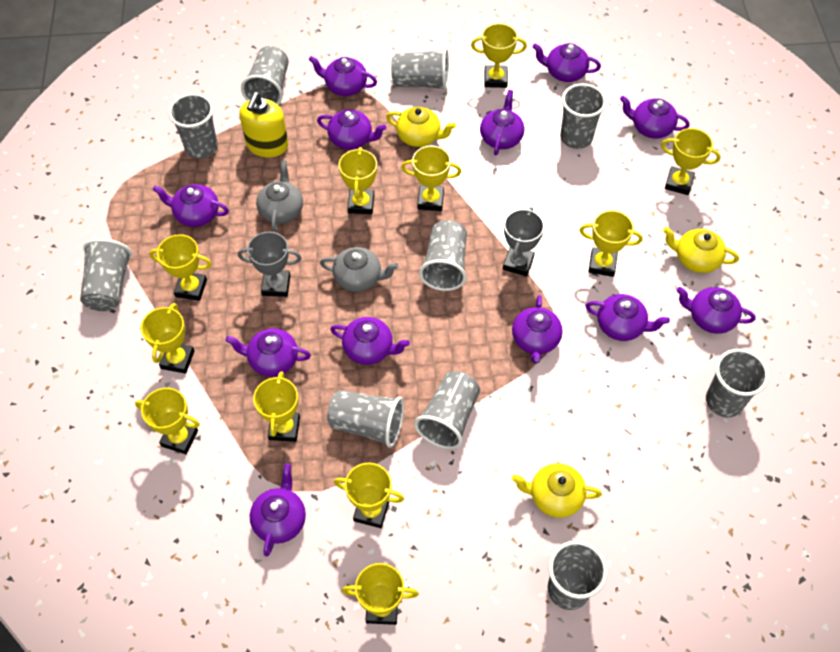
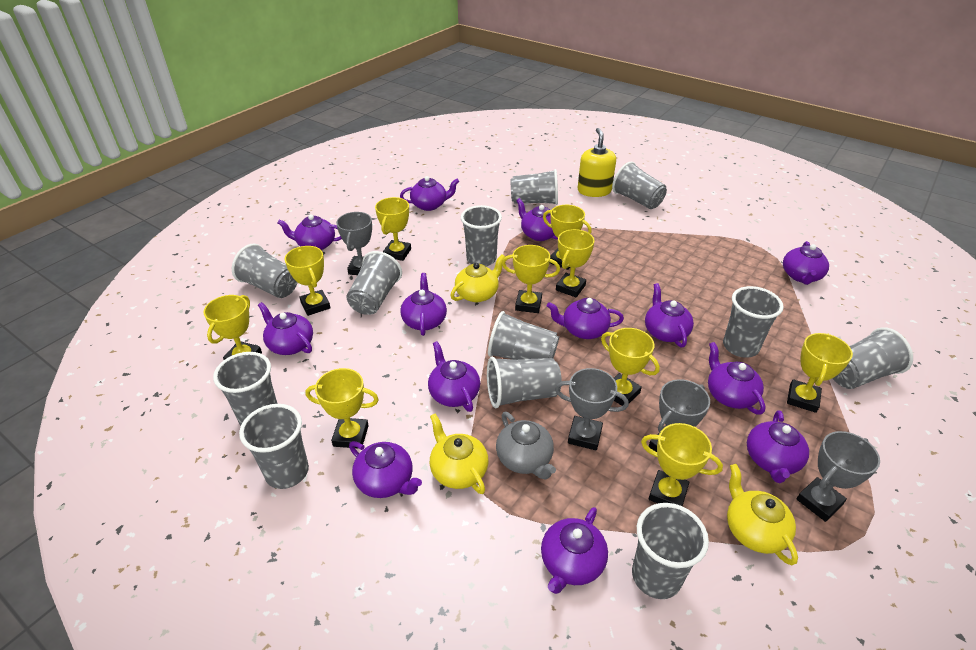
grey cup: [80,238,132,311] [168,93,218,159] [241,46,289,105] [327,390,404,447] [391,48,449,91] [414,371,480,449] [419,220,467,291] [548,541,608,610] [560,83,607,149] [706,349,769,417] = 10 -> [213,352,277,426] [232,244,298,298] [239,404,309,489] [347,251,402,315] [461,205,502,267] [487,357,562,408] [488,311,559,359] [511,169,558,205] [612,162,667,209] [632,503,709,599] [723,286,784,357] [832,327,913,389] = 12
grey teapot: [256,160,303,232] [320,247,399,292] = 2 -> [496,412,556,480] = 1
grey trophy: [238,232,301,297] [503,207,544,276] = 2 -> [336,212,372,275] [555,368,629,450] [649,379,710,452] [797,431,880,522] = 4
purple teapot: [153,184,229,227] [225,328,311,377] [250,464,306,556] [309,56,377,96] [317,109,386,150] [330,317,410,365] [480,90,525,155] [512,295,563,364] [533,43,601,82] [586,294,670,341] [620,96,690,139] [676,287,756,334] = 12 -> [258,302,313,355] [277,214,342,250] [349,441,422,498] [400,176,459,211] [400,273,447,336] [428,341,480,412] [516,198,558,241] [541,507,608,594] [547,298,624,339] [645,283,694,347] [708,342,766,415] [747,410,809,483] [783,241,829,285] = 13
yellow trophy: [135,388,200,454] [141,303,194,374] [149,234,212,301] [253,371,300,442] [334,463,404,528] [339,147,377,214] [342,563,419,625] [401,146,462,211] [471,23,527,88] [579,210,643,277] [661,128,721,195] = 11 -> [203,295,262,360] [284,246,330,316] [305,368,379,449] [375,197,411,261] [502,245,560,313] [543,205,592,270] [556,229,595,297] [601,328,660,406] [641,423,723,506] [787,333,853,413] = 10

